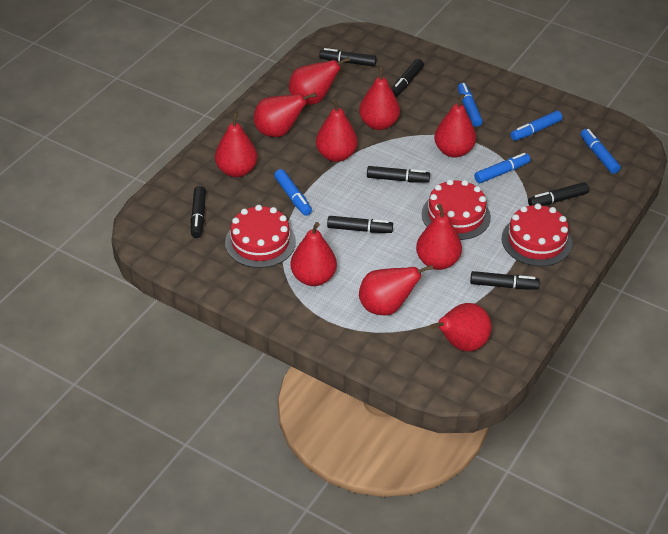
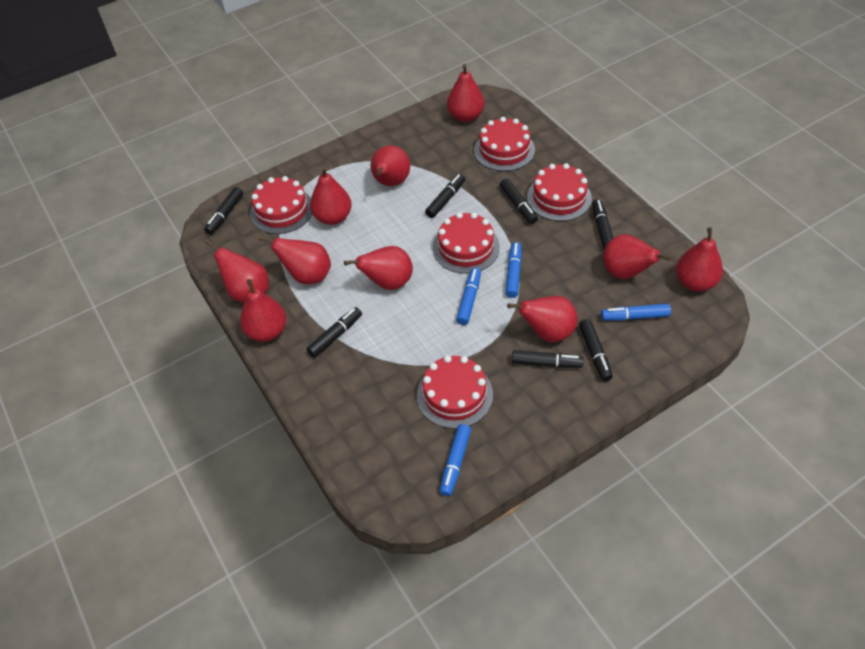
blue marker: [274,169,312,216] [458,83,483,127] [474,153,530,183] [510,111,562,141] [581,129,621,174] = 5 -> [440,424,471,496] [456,268,481,325] [506,242,522,298] [601,304,671,321] = 4
red cake: [225,205,296,268] [422,179,491,240] [502,203,572,266] = 3 -> [250,176,312,234] [417,355,493,429] [433,212,500,274] [474,117,535,171] [527,163,592,221] = 5

